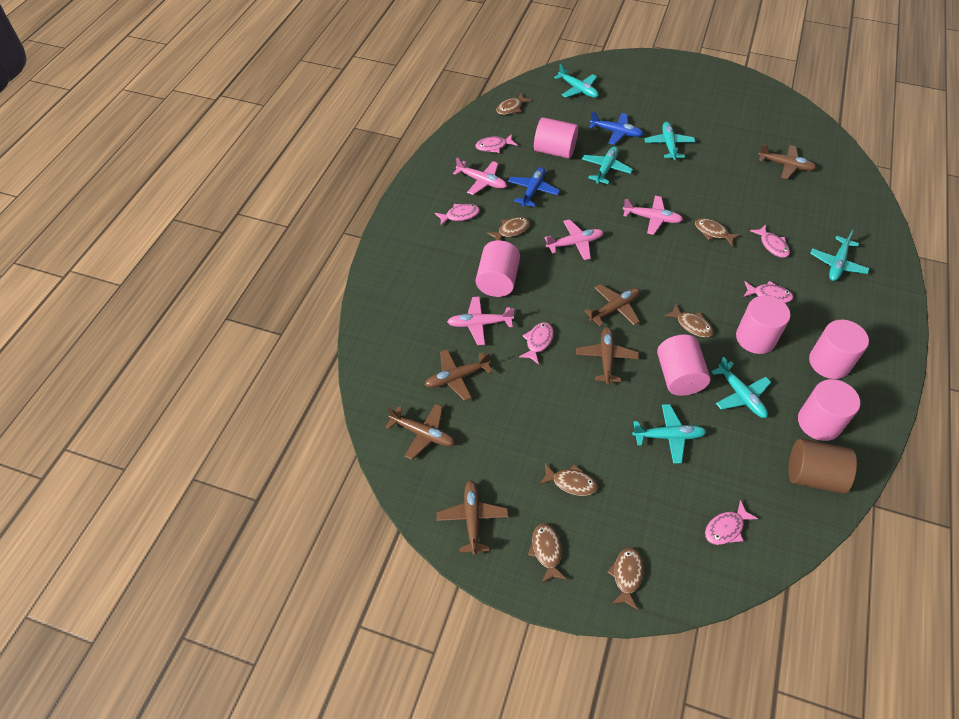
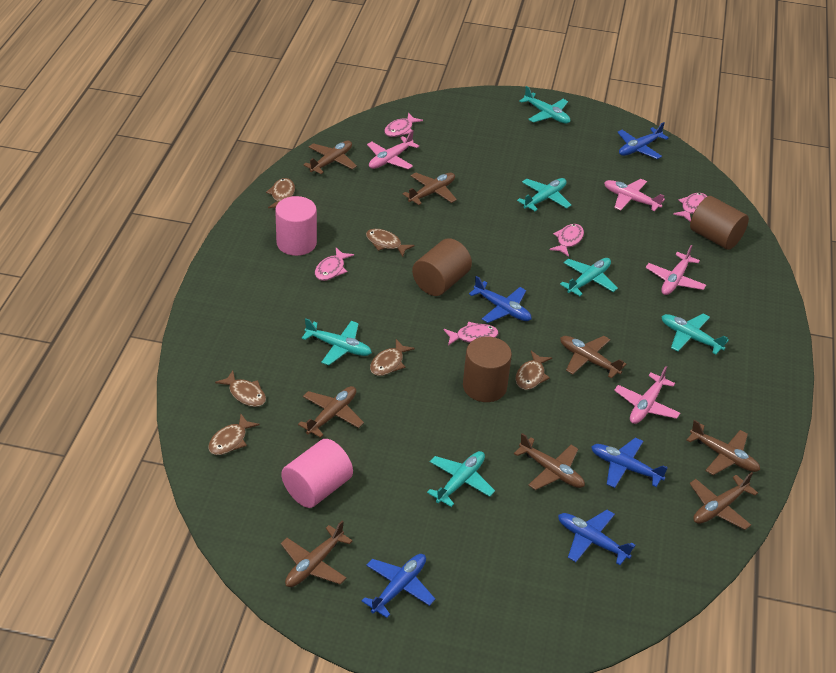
blue plane: [508,167,560,207] [589,112,643,145] = 2 -> [362,554,435,618] [469,276,531,323] [558,510,636,565] [591,437,668,488] [617,122,669,159] = 5
brown cylinder: [788,439,857,493] = 1 -> [412,238,472,296] [463,336,512,402] [690,196,749,250] = 3
brown fish: [487,217,530,240] [496,93,532,115] [528,523,567,583] [539,464,598,496] [607,548,644,610] [664,304,713,337] [695,218,741,246] = 7 -> [208,414,260,455] [215,371,266,407] [266,178,295,208] [366,229,415,257] [370,339,415,376] [515,351,552,390] = 6
brown plane: [386,404,455,460] [425,349,493,401] [437,480,509,555] [576,327,639,384] [584,284,640,326] [758,144,816,179] = 6 -> [281,520,353,587] [298,386,364,438] [303,141,357,174] [402,172,457,205] [514,433,585,490] [560,336,626,379] [686,420,760,475] [690,472,758,530] = 8
pink cylinder: [476,240,520,297] [534,117,578,159] [657,334,711,396] [736,295,790,354] [798,379,860,441] [809,320,869,379] = 6 -> [275,196,317,256] [281,439,353,508] = 2
pink fish: [435,204,480,226] [475,134,517,153] [519,322,554,365] [705,500,758,545] [744,281,794,303] [750,225,790,258] = 6 -> [315,248,354,281] [384,113,423,137] [444,322,498,345] [550,224,584,257] [673,193,707,222] = 5

